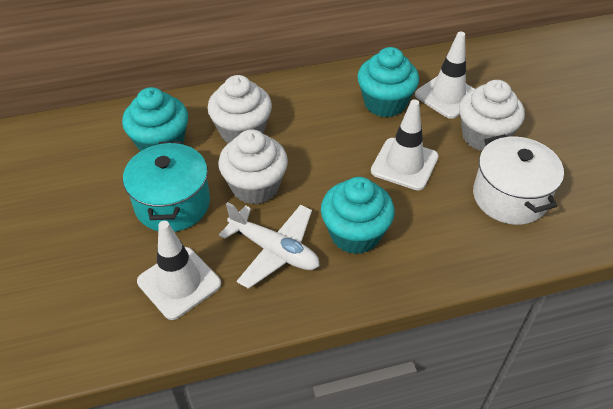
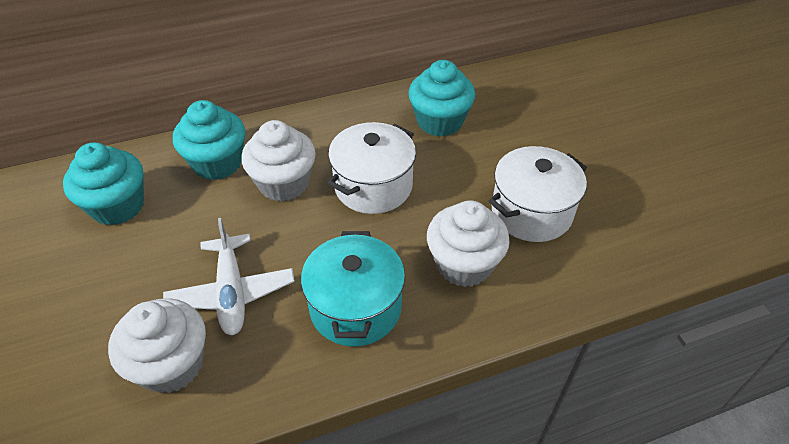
white pot: [473,134,564,225] = 1 -> [328,122,416,214] [488,146,587,242] = 2
white traffic cone: [137,221,221,320] [371,99,439,190] [415,32,474,119] = 3 -> none = 0

